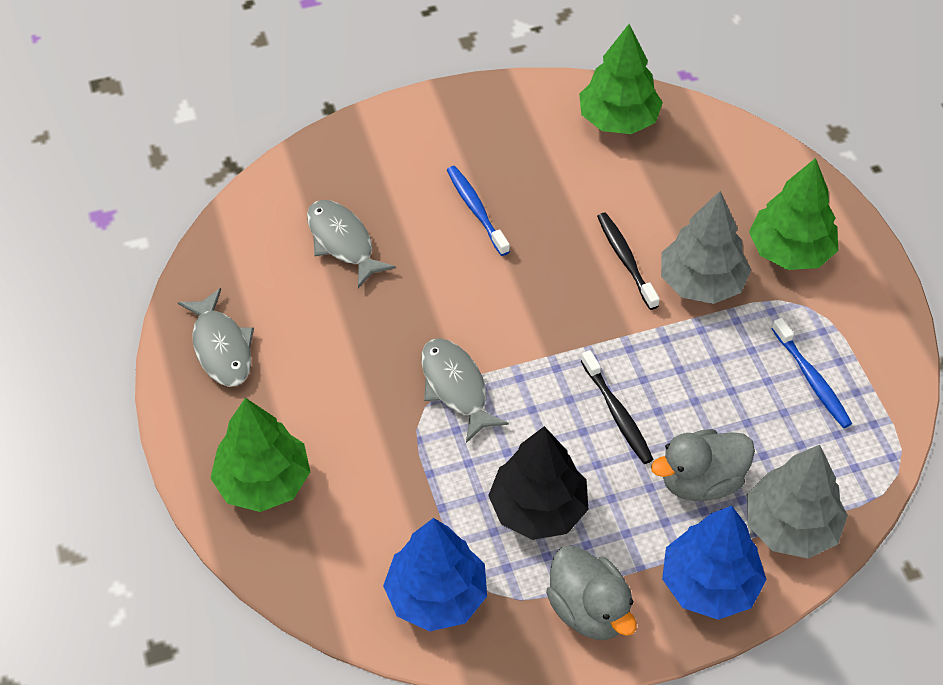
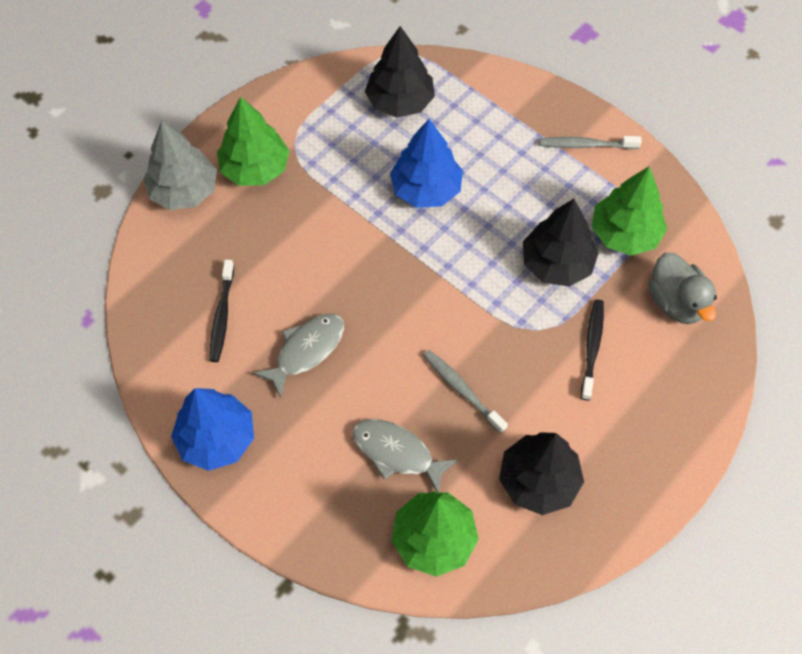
black tree: [488,426,588,540] = 1 -> [365,26,435,118] [499,432,584,515] [523,199,598,287] = 3
blue toothbrush: [447,166,510,256] [772,318,852,428] = 2 -> none = 0
grey duck: [546,546,637,640] [651,429,755,501] = 2 -> [648,253,717,324] = 1
grey fish: [178,288,254,387] [307,200,396,288] [421,338,509,443] = 3 -> [253,314,344,398] [352,419,458,492] = 2
grey toothbrush: none = 0 -> [423,350,508,433] [539,136,642,149] = 2
grey tree: [661,191,751,304] [747,445,848,559] = 2 -> [143,121,217,210] = 1

